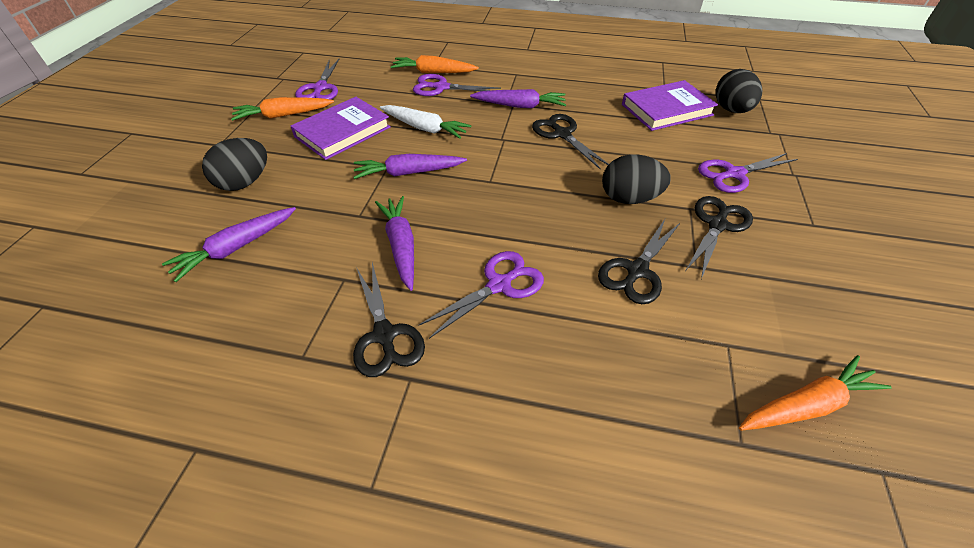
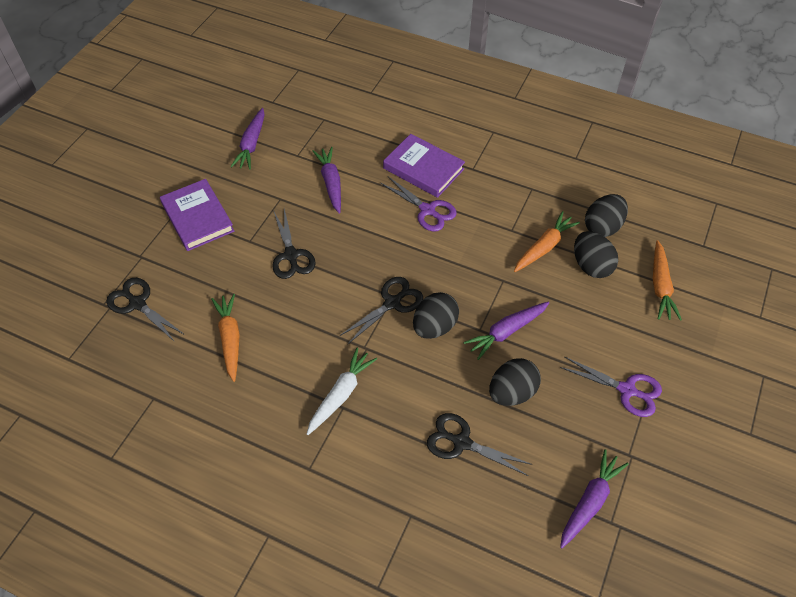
black egg: [202,138,267,191] [602,154,671,204] [715,69,762,113] = 3 -> [413,292,459,339] [489,358,541,406] [574,231,618,278] [585,194,628,237] = 4
purple scissors: [295,59,339,100] [413,74,501,96] [418,251,544,339] [698,153,798,193] = 4 -> [381,177,457,231] [560,357,662,417] = 2

